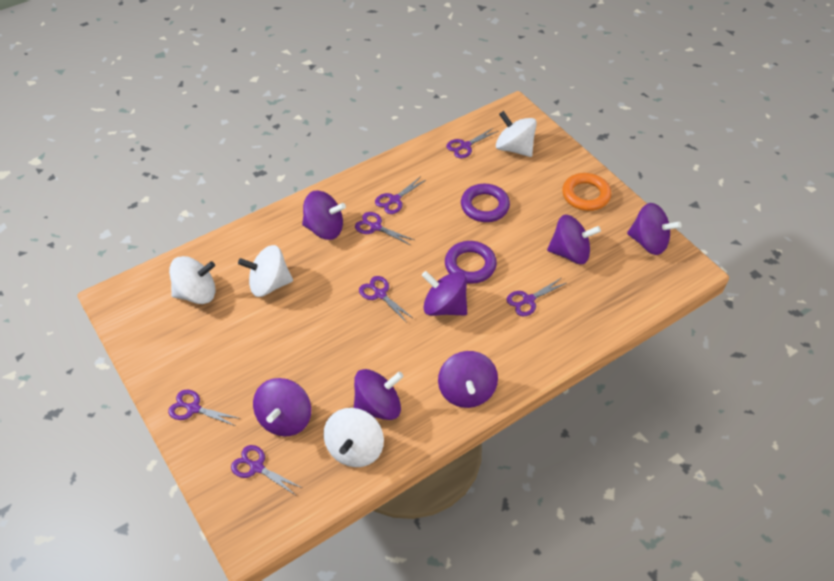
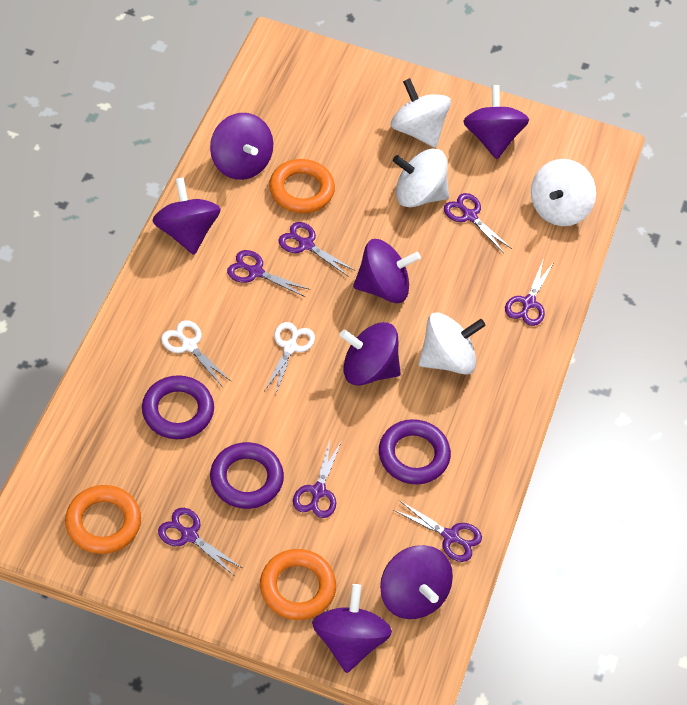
orange ring: [562,173,611,211] = 1 -> [65,485,141,554] [260,549,336,620] [269,159,335,213] = 3
purple ring: [445,241,497,284] [461,184,510,222] = 2 -> [142,375,214,439] [210,442,284,509] [379,419,451,484] = 3
white scissors: none = 0 -> [161,320,232,386] [265,322,315,395] = 2

